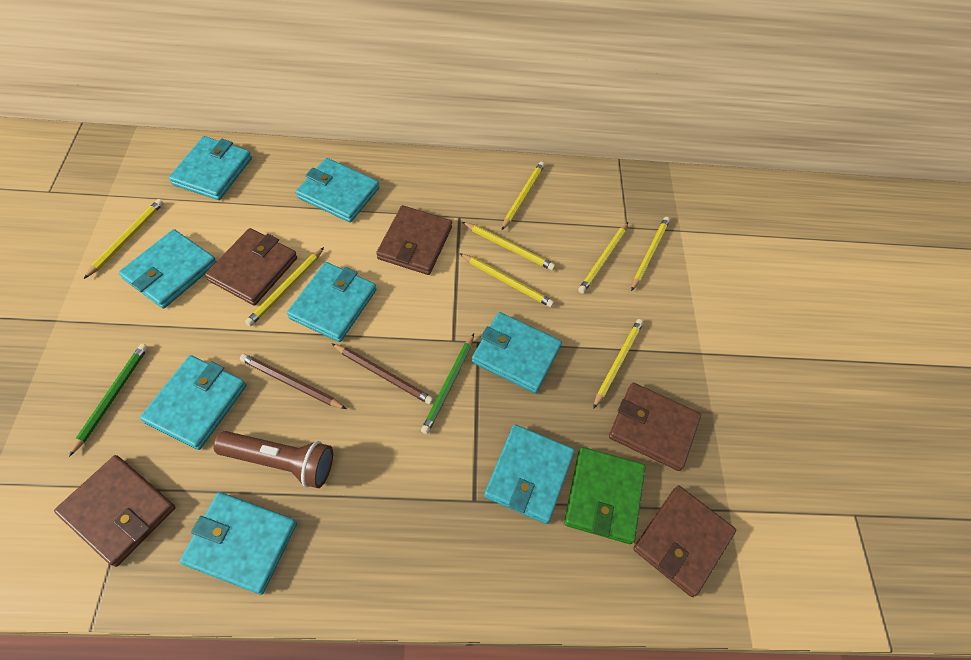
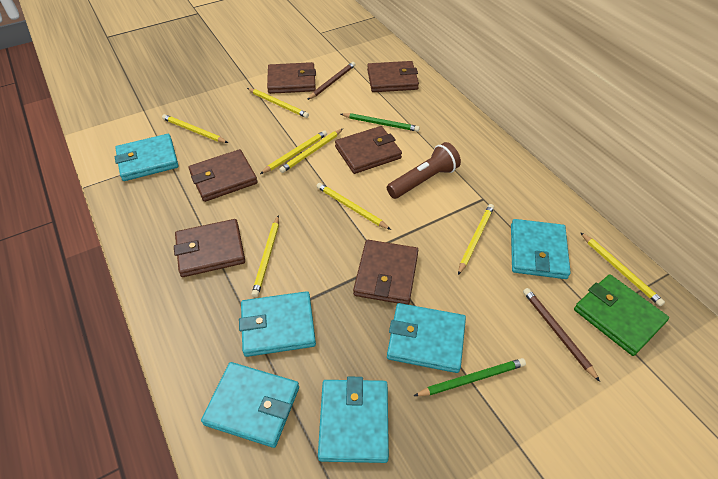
brown wallet: [54,455,176,567] [205,228,297,305] [376,205,452,275] [609,383,701,471] [633,486,736,597] = 5 -> [174,219,245,277] [188,149,258,202] [267,62,316,94] [335,126,402,174] [353,240,418,305] [367,61,419,92] = 6
turquoise wallet: [119,229,217,308] [140,355,246,450] [169,136,252,200] [180,492,297,595] [287,262,376,342] [296,158,379,222] [472,312,562,393] [484,424,575,524] = 8 -> [115,134,179,181] [201,362,299,448] [239,291,316,357] [318,377,389,463] [387,303,466,373] [511,219,571,279] = 6

